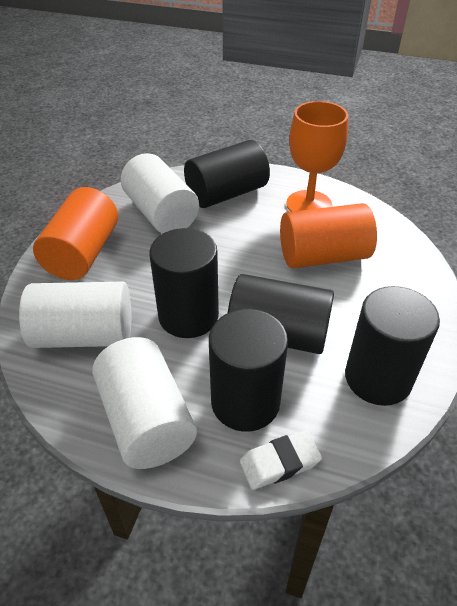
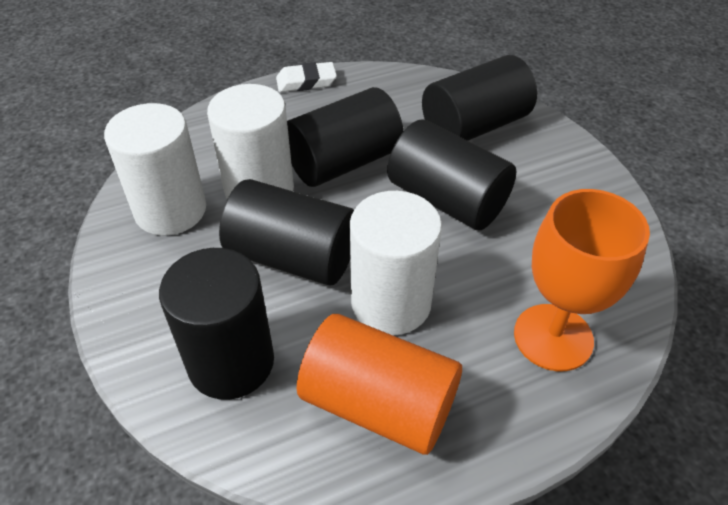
orange cylinder: [33,187,118,280] [280,203,377,268] = 2 -> [297,314,462,455] = 1

